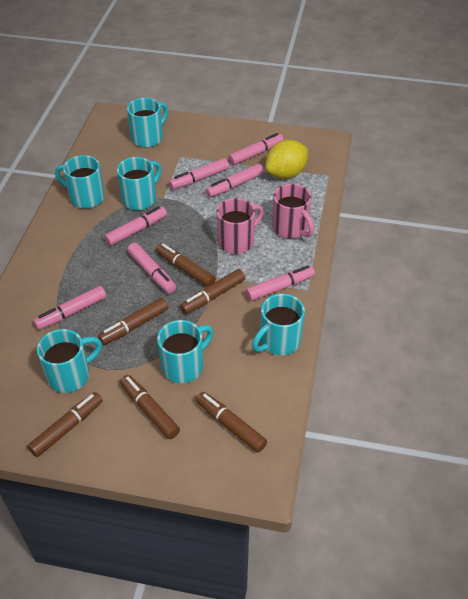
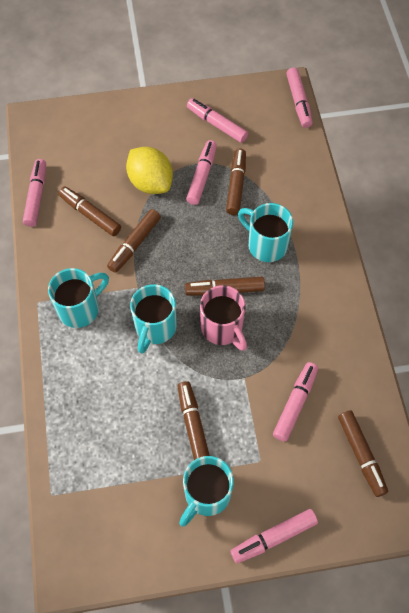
pink marker: [33,286,106,330] [104,206,167,246] [127,243,176,294] [169,158,229,190] [206,164,264,197] [228,133,284,165] [246,265,315,301] = 7 -> [23,159,46,227] [186,140,217,205] [187,98,248,143] [230,509,318,563] [273,362,318,442] [286,68,313,128] = 6
pink mug: [217,198,264,254] [272,184,314,239] = 2 -> [200,285,247,351] = 1
turquoise mug: [37,329,102,393] [55,155,104,208] [117,157,162,210] [127,98,168,147] [157,320,213,383] [252,294,305,355] = 6 -> [48,268,109,328] [130,284,177,353] [179,456,234,527] [238,203,293,262] = 4

